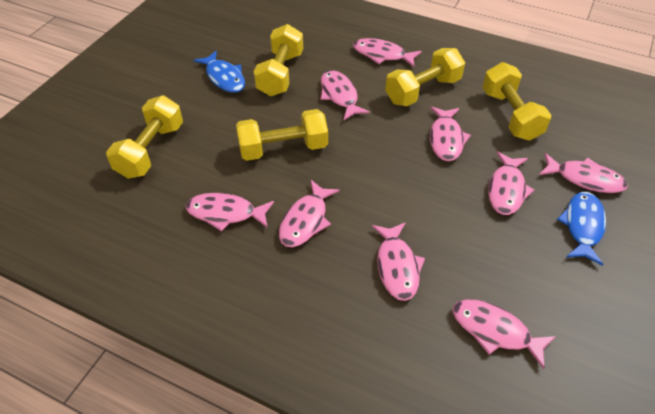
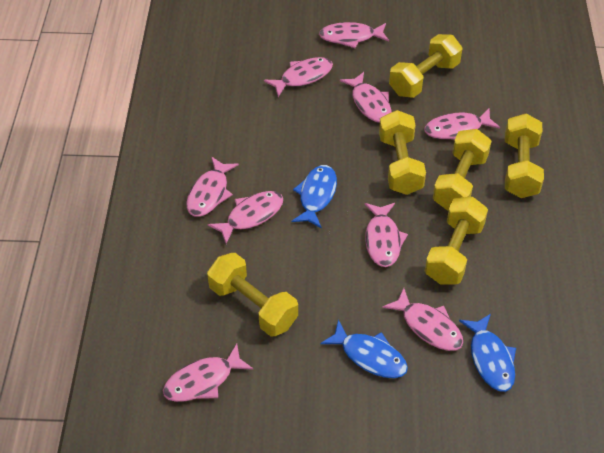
blue fish: [193,51,245,93] [557,192,606,266] = 2 -> [292,165,337,229] [320,320,408,378] [459,314,516,392] = 3
yellow dumbbell: [106,96,183,179] [236,109,328,161] [254,24,303,96] [385,48,465,106] [482,62,552,141] = 5 -> [207,253,298,337] [379,110,426,195] [389,34,463,98] [425,197,488,285] [433,129,492,211] [505,114,544,198] = 6

